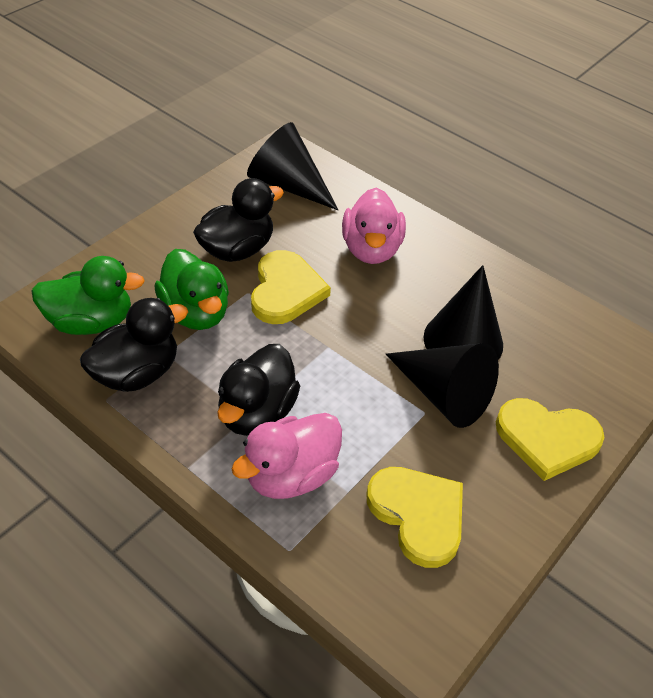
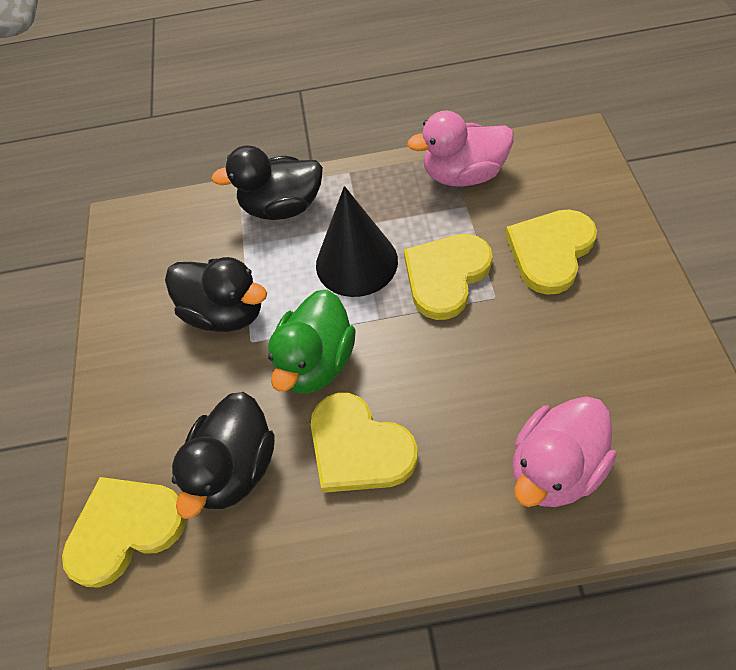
black cone: [247,122,338,210] [386,343,499,428] [423,265,503,360] = 3 -> [316,186,398,297] = 1
green duck: [31,256,145,335] [154,249,229,330] = 2 -> [268,289,356,393] = 1
yellow heart: [251,250,331,324] [367,467,463,568] [496,398,604,481] = 3 -> [62,477,187,588] [311,393,418,493] [404,234,492,320] [506,210,597,295] = 4

